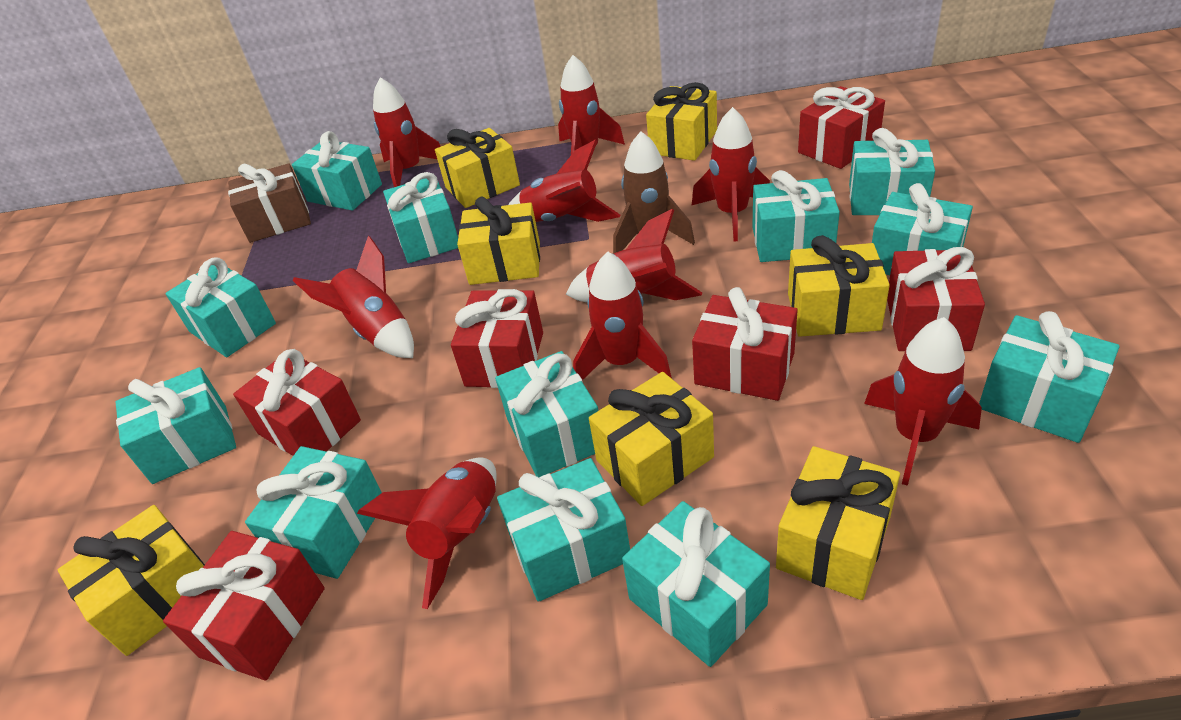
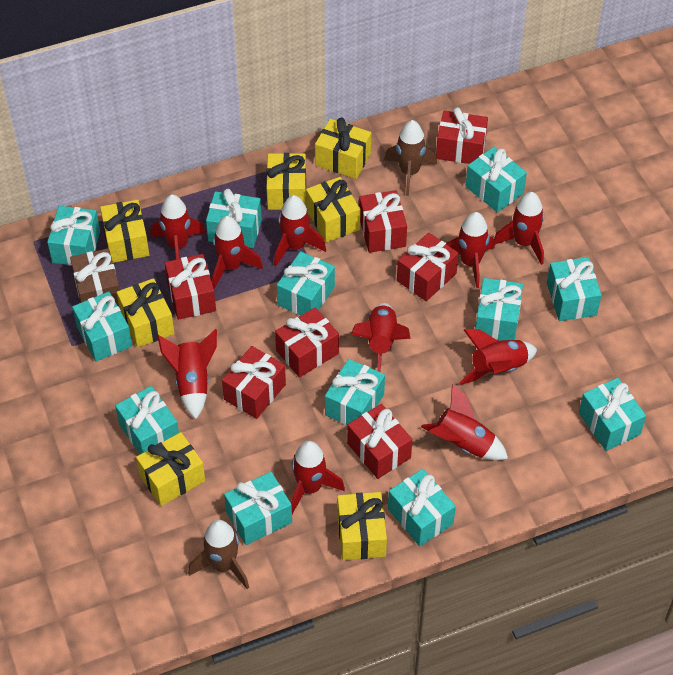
brown rocket: [613,131,695,254] = 1 -> [188,520,249,589] [384,120,437,196] = 2
red gift: [163,531,325,681] [233,349,361,456] [451,289,543,388] [692,287,797,401] [798,86,885,169] [887,247,985,351] = 6 -> [165,254,216,320] [222,346,286,419] [275,307,339,377] [347,404,412,479] [359,190,407,253] [397,232,459,301] [436,107,488,164] = 7
red rocket: [293,236,414,358] [357,457,497,609] [373,77,441,187] [509,140,620,222] [558,55,625,155] [566,209,702,302] [573,252,672,380] [692,107,770,241] [864,317,982,486] = 9 -> [150,194,205,260] [157,329,217,419] [212,216,263,289] [274,195,326,266] [291,441,345,514] [351,303,411,372] [421,384,508,460] [446,212,494,288] [459,329,537,385] [494,192,544,265] = 10

